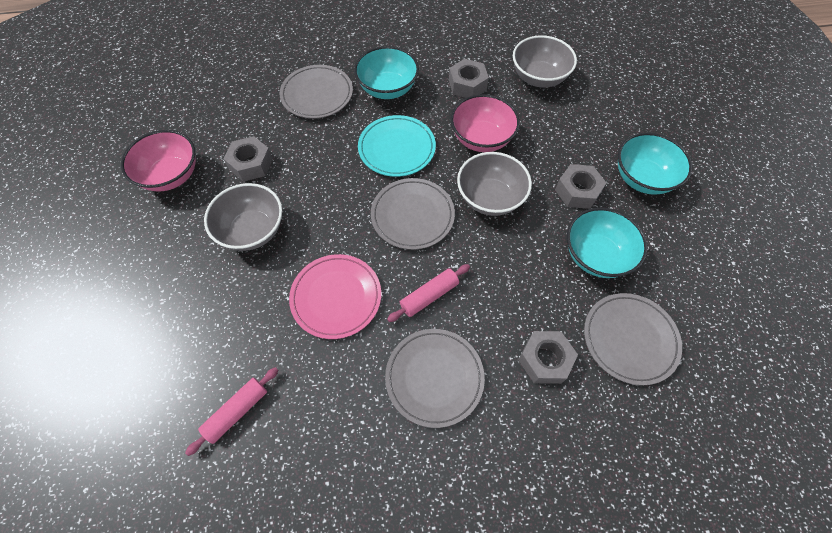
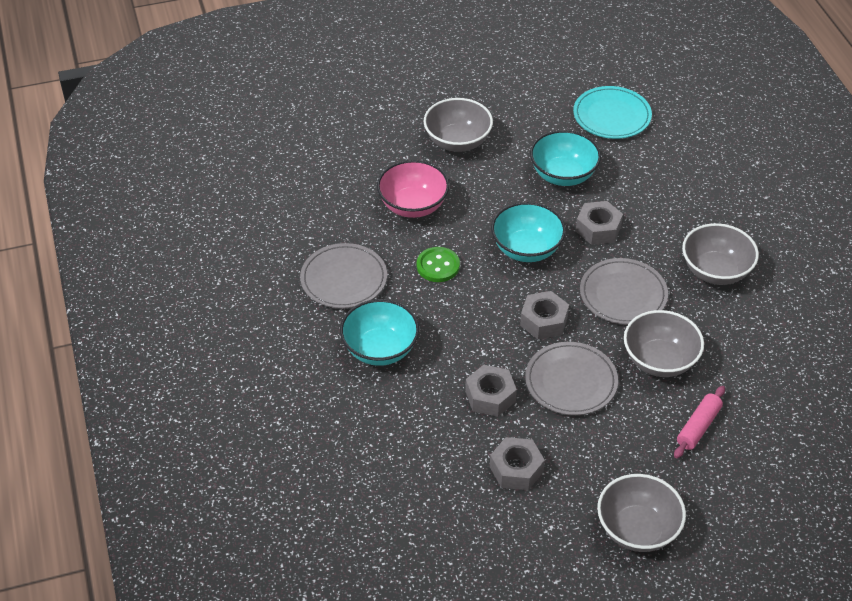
green button: none = 0 -> [417,247,460,282] = 1
grey bowl: [204,183,282,251] [457,152,532,216] [513,35,577,88] = 3 -> [424,98,493,152] [597,474,686,552] [624,310,704,377] [682,223,759,285] = 4
grey plate: [279,65,353,119] [371,178,455,250] [385,329,485,428] [584,293,682,385] = 4 -> [300,243,387,308] [525,342,618,415] [580,258,668,325] = 3
pink bowl: [121,130,196,192] [451,94,520,152] = 2 -> [377,160,449,218] = 1
pink plate: [289,254,381,339] = 1 -> none = 0
pink rolling pin: [185,367,278,456] [387,264,470,322] = 2 -> [674,386,725,459] = 1

